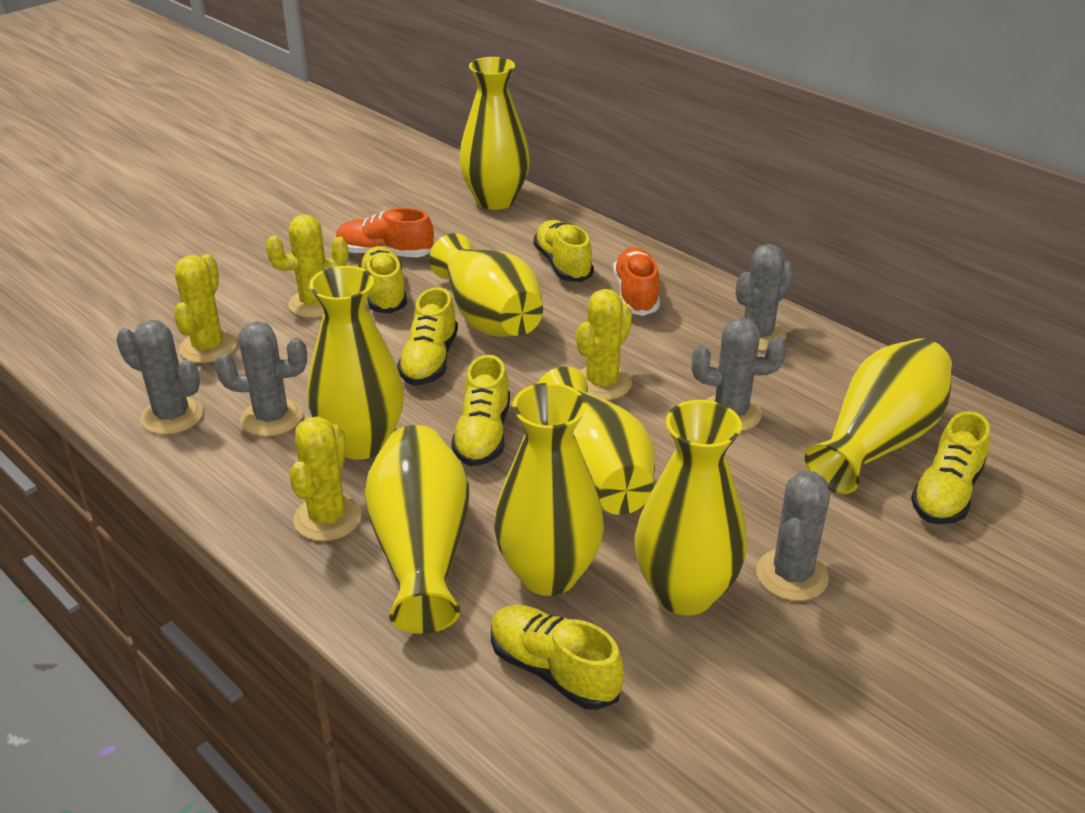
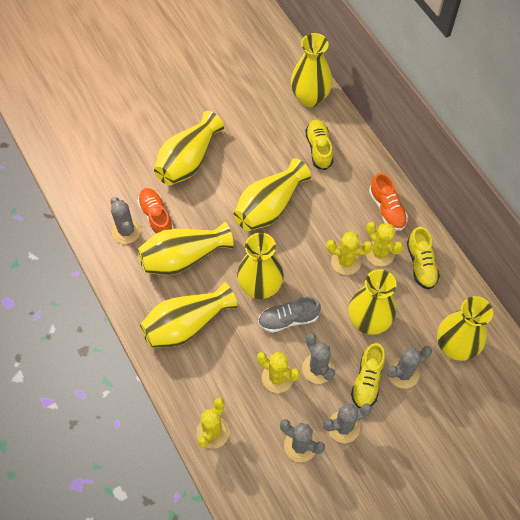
grey shoe: none = 0 -> [258,296,321,333] = 1
yellow shoe: [359,246,407,314] [397,287,458,386] [451,355,510,466] [491,605,624,710] [533,220,594,282] [911,411,990,524] = 6 -> [305,119,333,170] [351,343,385,409] [407,227,440,289] = 3

